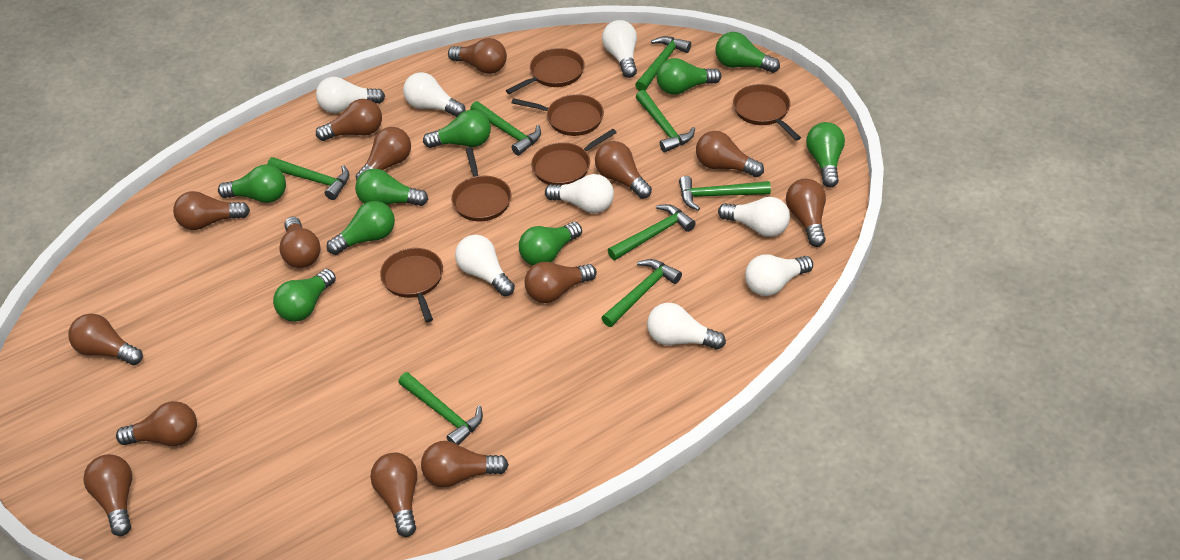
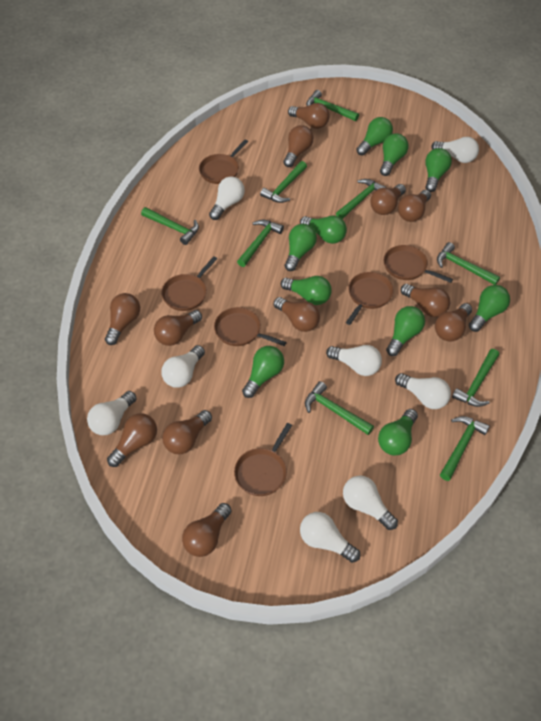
brown light bulb: [68,313,143,365] [83,454,132,536] [116,401,197,446] [173,191,250,230] [279,217,321,268] [316,99,382,141] [355,127,411,181] [371,453,417,537] [421,441,509,487] [448,38,507,74] [525,262,597,303] [595,141,652,199] [696,131,764,177] [786,179,826,247] = 14 -> [105,293,140,345] [107,413,157,467] [154,310,202,346] [162,410,212,454] [182,503,232,557] [274,297,320,332] [283,125,314,167] [288,103,330,129] [370,184,406,215] [398,190,431,222] [401,284,450,317] [435,303,472,341] = 12
green hammer: [267,157,350,200] [398,372,483,445] [470,101,541,156] [602,259,682,327] [608,204,696,260] [635,36,691,91] [636,90,695,152] [679,176,771,211] = 8 -> [141,207,199,245] [237,220,284,267] [260,161,307,203] [305,381,374,435] [306,90,359,121] [336,179,387,219] [437,242,500,285] [440,416,490,481] [452,349,499,407] = 9
green light bulb: [218,164,286,203] [273,269,336,322] [327,201,395,255] [355,169,428,206] [423,110,491,148] [519,222,582,265] [656,58,721,95] [715,32,780,73] [806,122,845,187] = 9 -> [242,346,284,398] [281,276,332,305] [285,224,317,271] [300,216,347,244] [356,117,393,156] [378,409,418,456] [380,133,408,176] [386,306,425,356] [425,148,452,192] [469,285,510,332] = 10

